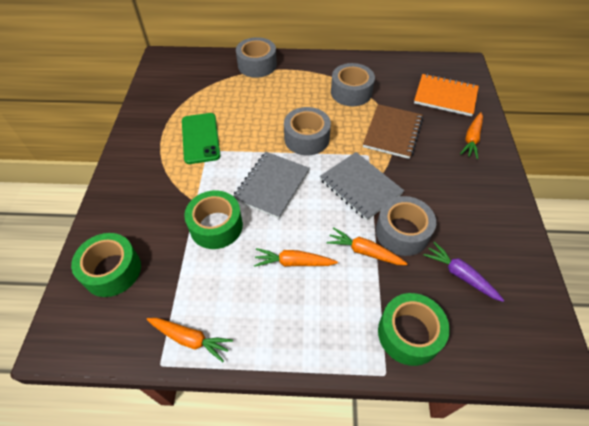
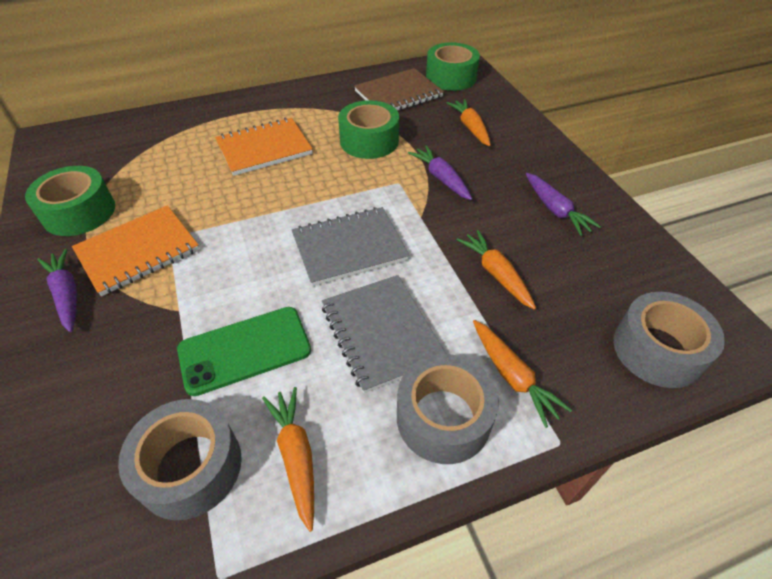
grey tape: [236,37,277,78] [284,107,331,155] [331,63,375,106] [376,196,436,256] = 4 -> [118,399,242,520] [397,354,499,464] [613,292,725,388] = 3
orange notebook: [414,74,479,117] = 1 -> [72,205,199,296] [215,118,313,176] = 2
purple carrot: [423,242,504,302] = 1 -> [37,249,77,332] [408,145,472,200] [526,173,601,236] = 3

